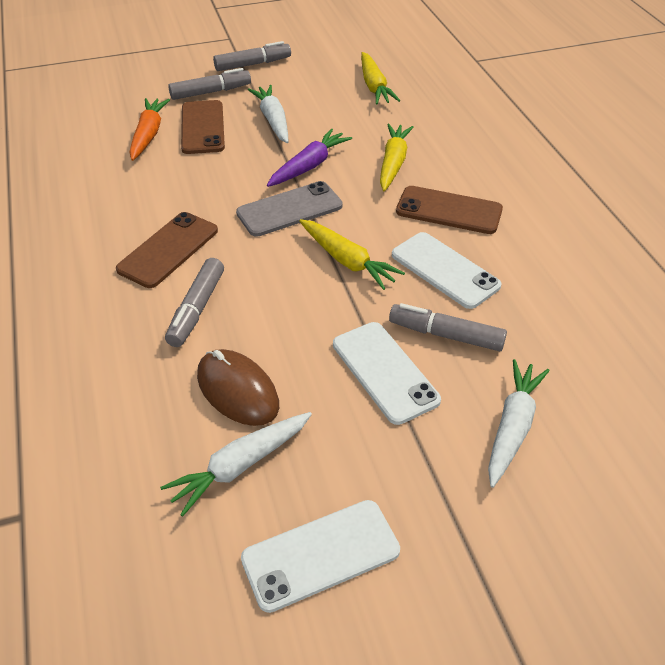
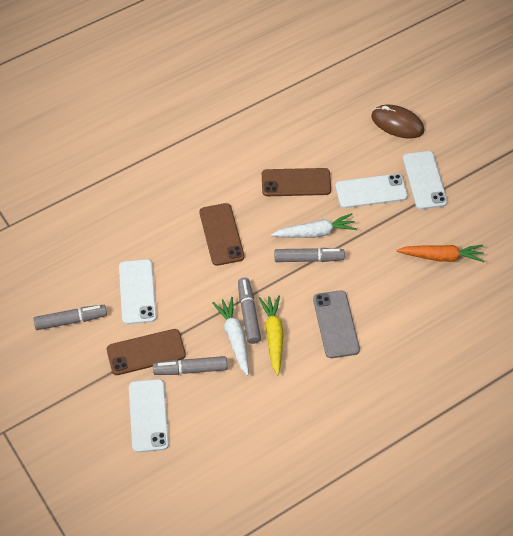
purple carrot: [267,129,352,187] = 1 -> none = 0
white carrot: [160,412,312,517] [248,85,288,143] [488,359,549,488] = 3 -> [212,297,249,376] [271,213,357,238] = 2
white phone: [241,500,400,613] [333,322,441,425] [392,232,501,309] = 3 -> [119,259,157,324] [129,379,169,453] [335,174,408,208] [403,151,448,209] = 4
yellow carrot: [299,219,405,290] [361,52,400,104] [380,123,414,191] = 3 -> [259,295,284,376] = 1

